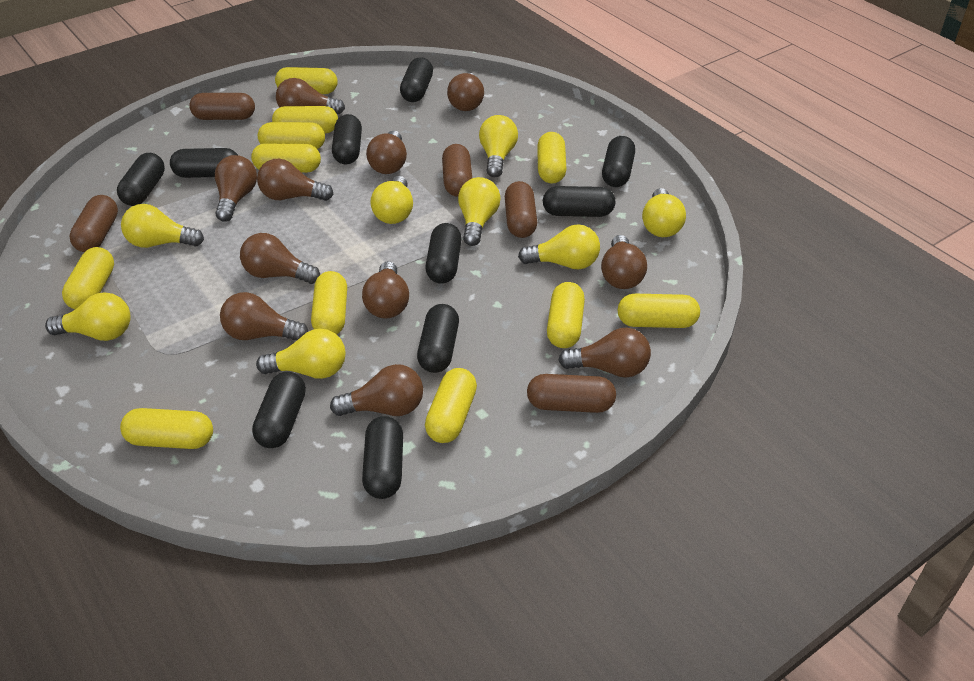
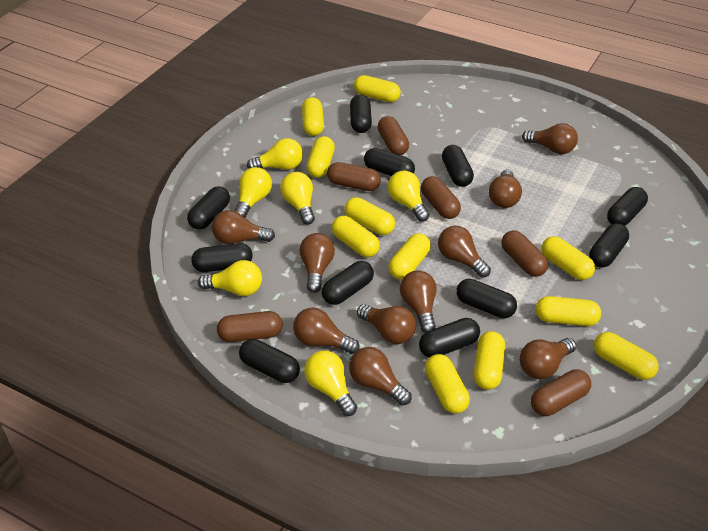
black capsule: [117,153,165,206] [170,148,238,178] [252,372,306,448] [332,114,362,165] [362,416,403,499] [400,57,433,102] [417,304,459,373] [425,223,462,284] [543,186,615,217] [602,136,635,187] = 10 -> [187,186,230,230] [191,243,253,272] [239,339,300,383] [322,261,374,305] [350,94,372,133] [364,148,415,176] [419,318,480,358] [442,145,474,187] [456,279,517,318] [589,223,629,268] [607,187,648,226] = 11
brown capsule: [69,195,118,252] [189,93,255,120] [442,144,472,197] [505,181,537,238] [527,374,616,413] = 5 -> [217,311,283,342] [327,162,381,191] [378,116,409,155] [421,176,461,219] [501,230,548,277] [531,369,591,416] = 6
brown light bulb: [215,155,257,222] [220,292,308,341] [240,233,320,284] [257,159,334,201] [276,78,345,114] [330,364,423,416] [362,261,409,319] [366,131,407,174] [447,73,484,111] [558,328,651,378] [601,235,647,289] = 11 -> [212,210,275,244] [293,308,360,354] [299,233,335,293] [349,347,412,405] [357,304,416,344] [400,270,436,333] [438,226,491,278] [489,169,522,208] [520,338,576,379] [522,123,578,154] = 10
yellow light bulb: [45,293,131,341] [121,204,204,248] [256,329,346,379] [370,176,413,224] [458,177,501,246] [479,115,518,177] [518,224,600,269] [642,188,686,237] = 8 -> [198,260,262,296] [234,167,272,218] [247,138,303,170] [280,172,315,225] [304,351,357,416] [388,171,430,222] = 6

